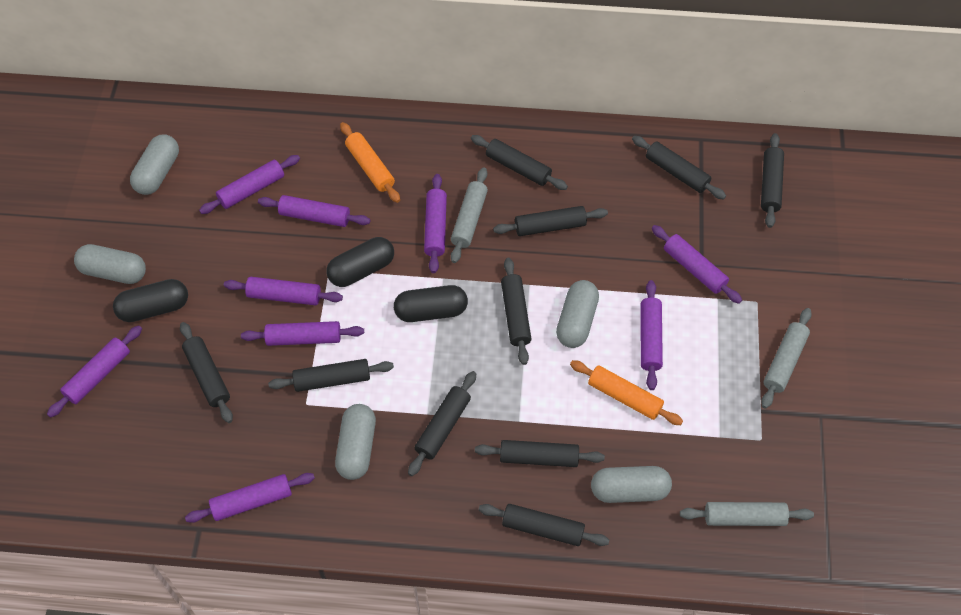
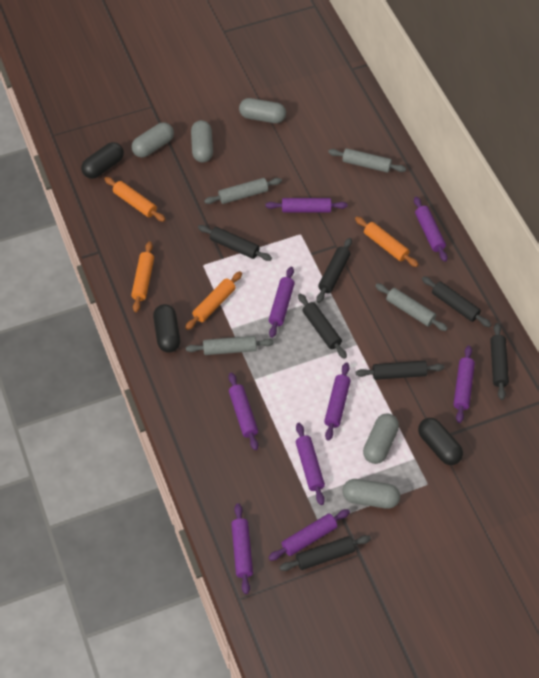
black rolling pin: [180,322,233,423] [268,359,394,392] [408,371,476,476] [471,135,568,190] [475,440,605,467] [479,504,609,546] [493,206,608,236] [501,258,531,365] [632,136,726,199] [761,133,784,228] = 10 -> [198,225,272,261] [279,535,371,571] [298,294,347,359] [316,238,352,303] [356,361,444,380] [422,276,491,327] [490,323,509,400] = 7
grey rolling pin: [451,167,488,263] [680,502,814,526] [761,308,812,408] = 3 -> [186,336,274,355] [204,178,282,204] [328,148,406,173] [375,283,448,331] = 4
orange rolling pin: [340,122,400,203] [570,360,683,425] = 2 -> [105,177,165,222] [131,241,154,312] [185,271,242,330] [355,217,419,267] = 4

